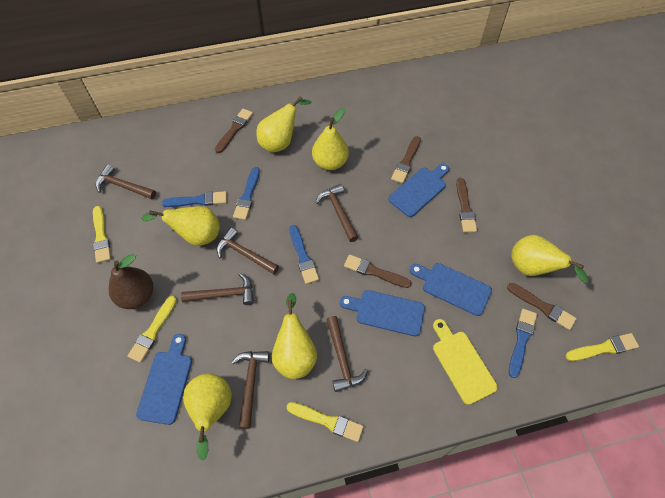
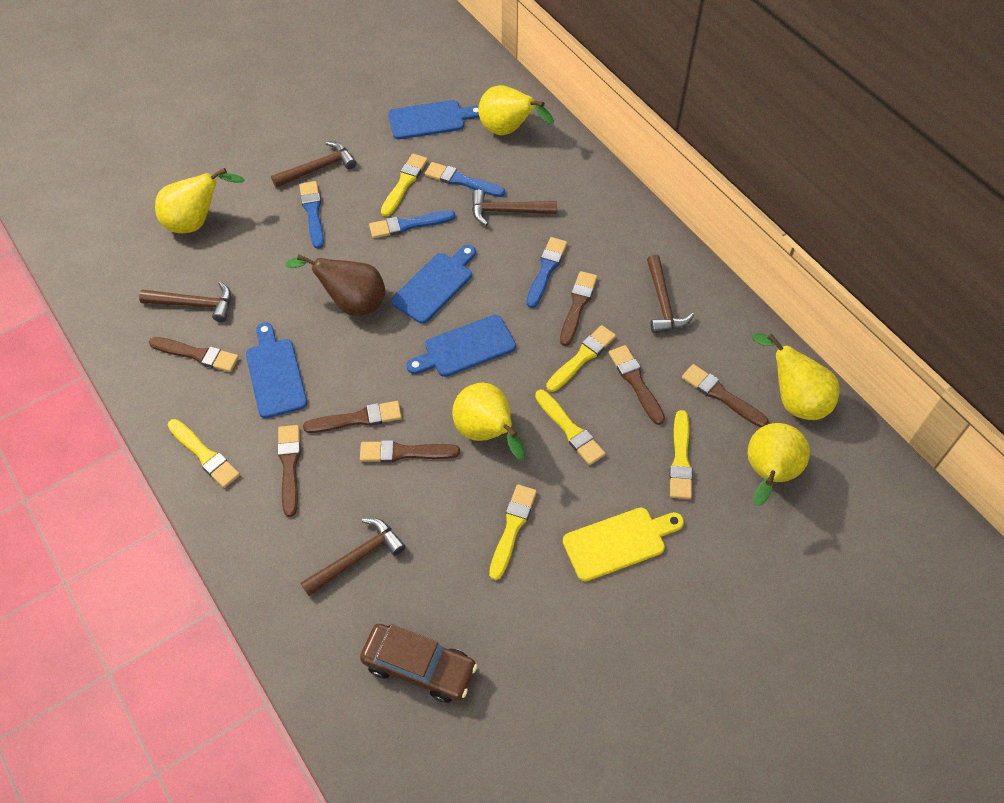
brown brush: [215,109,253,153] [344,254,412,288] [391,136,421,184] [456,178,477,232] [507,283,577,330] = 5 -> [149,337,239,372] [277,425,301,517] [303,401,402,433] [360,440,460,462] [560,271,597,346] [609,345,665,425] [682,364,769,427] = 7
brown car: none = 0 -> [360,624,478,703] = 1
brown hammer: [95,164,156,199] [181,273,254,305] [217,228,279,274] [231,351,270,429] [316,184,359,242] [326,316,368,392] = 6 -> [139,282,231,322] [271,141,356,188] [301,518,405,596] [472,190,557,226] [647,254,694,333] = 5
yellow brush: [93,206,111,263] [128,296,177,363] [287,402,364,442] [566,333,639,361] = 4 -> [167,419,240,488] [381,154,428,217] [489,484,537,580] [535,390,605,465] [546,325,616,392] [669,410,693,499] = 6
yellow pear: [141,206,220,246] [183,373,232,461] [256,96,312,152] [272,293,317,379] [312,108,349,170] [511,235,588,283] = 6 -> [155,168,245,233] [452,383,525,460] [478,85,554,135] [748,423,810,506] [752,334,840,420] = 5

